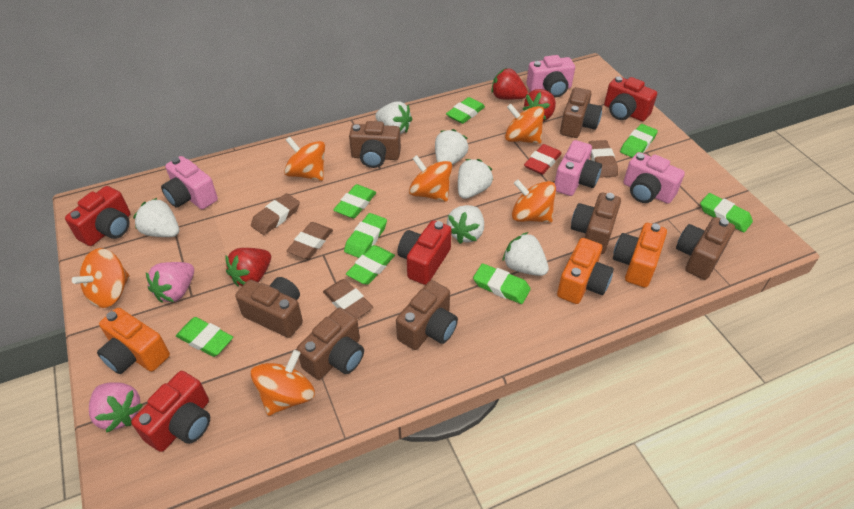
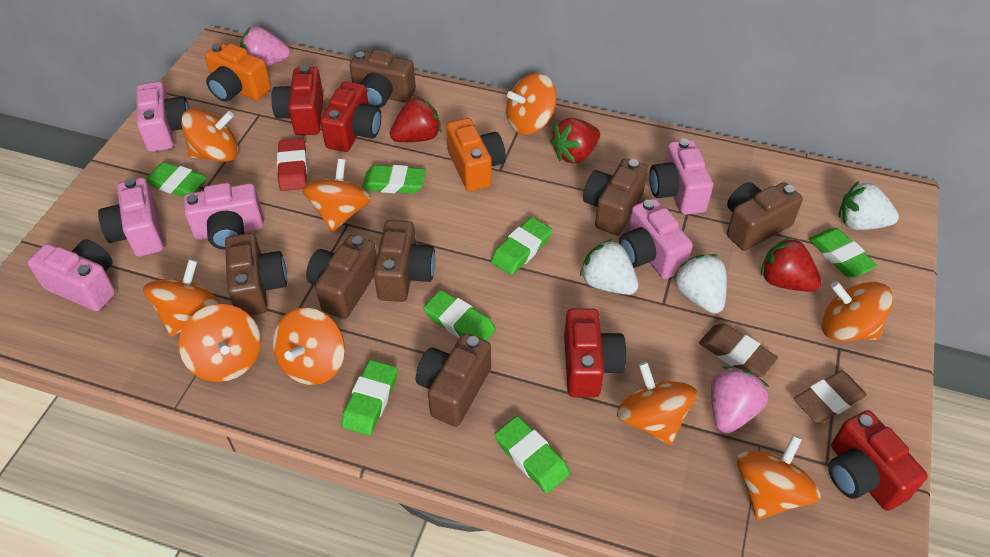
brown eraser: [251,193,300,235] [287,222,333,259] [323,279,373,319] [588,140,618,178] = 4 -> [699,324,778,377] [794,371,867,423] = 2
green eraser: [176,317,233,357] [333,184,376,219] [344,213,387,258] [346,245,395,285] [446,97,485,124] [473,263,531,304] [620,124,658,158] [700,193,753,232] = 8 -> [146,162,207,197] [341,360,397,436] [362,165,426,194] [423,290,496,341] [491,217,552,275] [495,416,570,493] [809,228,877,277] = 7
orange camera: [97,308,170,374] [557,238,614,304] [613,223,667,288] = 3 -> [205,43,271,102] [446,118,506,192] = 2
orange spinning top: [72,248,129,308] [251,350,315,416] [284,137,325,181] [409,155,452,201] [505,104,544,144] [512,179,556,223] = 6 -> [143,259,220,337] [179,304,261,382] [181,109,238,162] [273,308,345,385] [302,159,372,232] [506,73,557,135] [617,362,697,445] [737,435,821,520] [821,281,893,341] = 9
pink camera: [161,156,218,209] [527,55,575,97] [555,140,602,196] [623,152,685,204] = 4 -> [28,239,115,311] [98,178,164,257] [136,81,190,152] [184,183,263,250] [619,198,693,279] [649,139,713,215] = 6
white strawberry: [133,198,179,237] [375,101,412,134] [435,129,468,165] [447,205,484,244] [458,159,493,199] [502,232,549,276] = 6 -> [580,239,639,295] [673,254,727,314] [838,181,899,230] = 3

